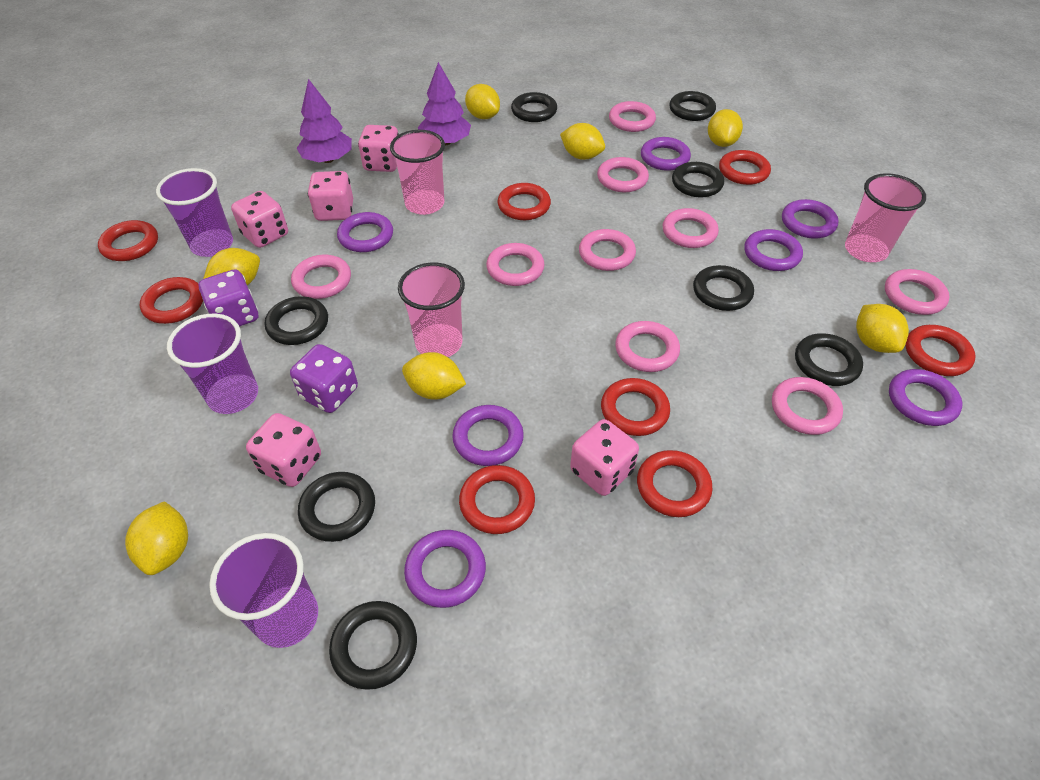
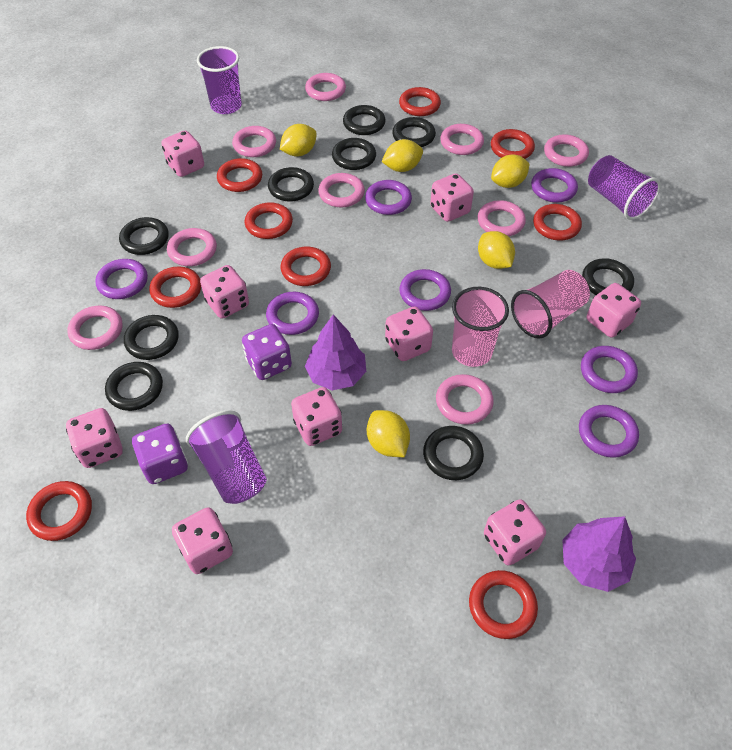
black ring: [265,296,328,345] [298,472,375,542] [329,601,417,690] [511,92,557,122] [670,91,716,121] [672,162,724,197] [693,265,754,311] [795,333,863,386] = 8 -> [105,362,163,411] [119,217,169,255] [124,315,179,360] [268,167,314,202] [332,138,376,170] [343,105,385,135] [392,117,436,147] [423,426,484,480] [582,258,634,295] = 9
pink cup: [390,130,445,215] [398,263,465,357] [845,173,926,262] = 3 -> [452,287,509,367] [511,270,590,339] = 2
pink dice: [231,191,288,248] [246,413,321,487] [308,171,353,221] [358,125,399,172] [570,419,639,496] = 5 -> [66,408,123,468] [161,130,204,177] [172,507,233,574] [200,265,249,319] [291,387,342,446] [385,307,433,361] [430,173,474,222] [484,499,546,566] [587,283,641,338] = 9
red ring: [98,220,158,261] [140,277,203,324] [459,465,535,534] [497,183,551,220] [601,378,670,436] [637,450,713,517] [719,150,771,185] [905,325,976,376] = 8 -> [26,481,92,541] [149,267,201,308] [217,158,262,192] [245,202,293,239] [280,247,331,286] [399,87,441,116] [469,570,538,639] [491,129,535,159] [533,204,582,240] = 9
yellow lemon: [125,501,188,575] [203,248,260,285] [402,352,466,400] [465,84,500,119] [560,123,605,160] [708,109,743,147] [856,304,909,353] = 7 -> [280,124,317,156] [367,410,410,457] [382,139,423,172] [478,231,515,269] [491,154,530,188] = 5

